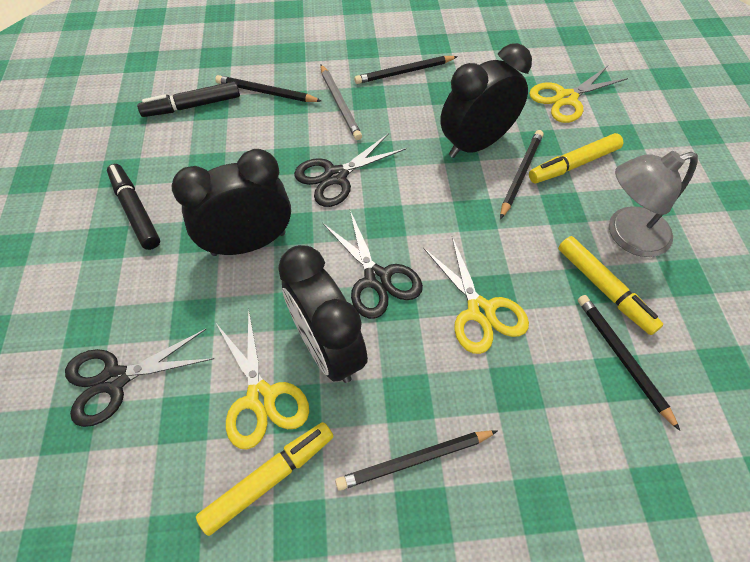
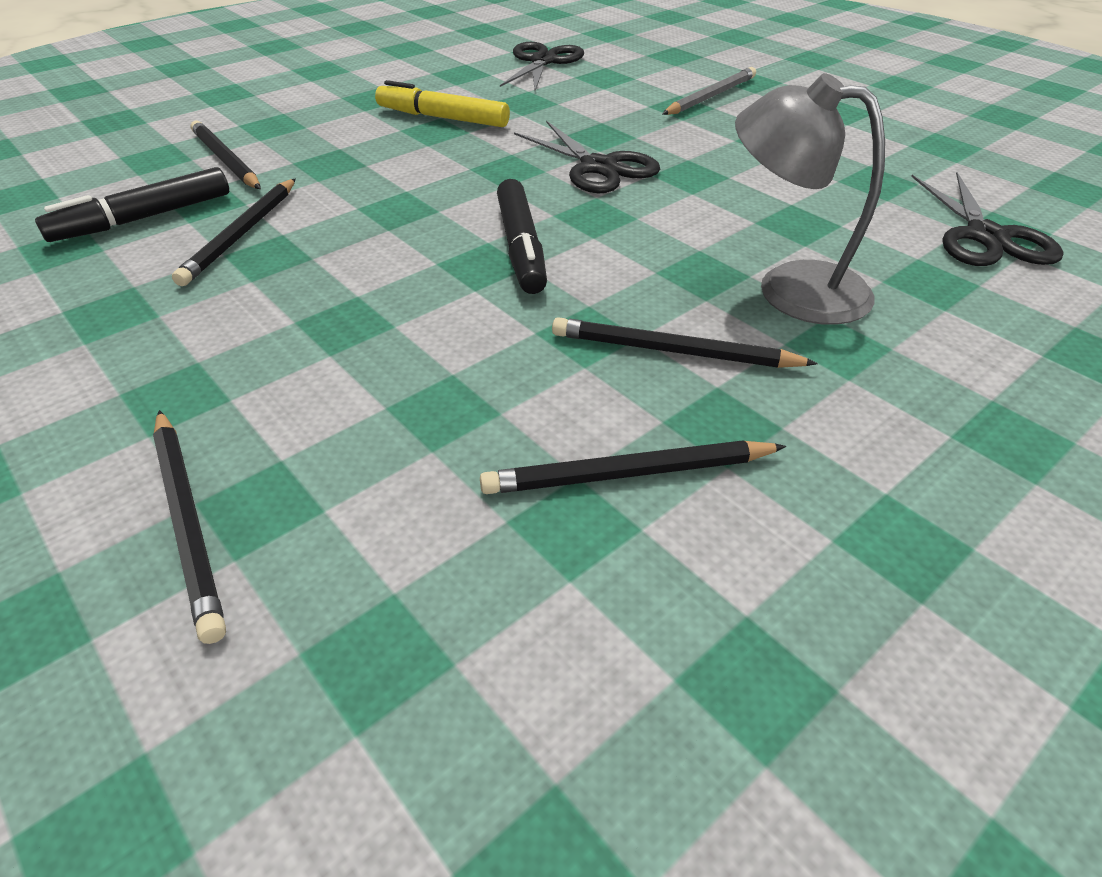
black clock: [172,149,291,256] [278,245,368,383] [440,43,532,158] = 3 -> none = 0
yellow marker: [196,422,334,536] [529,133,623,183] [558,236,663,335] = 3 -> [375,80,510,127] = 1
yellow scissors: [215,308,309,449] [423,237,529,354] [529,66,628,123] = 3 -> none = 0

